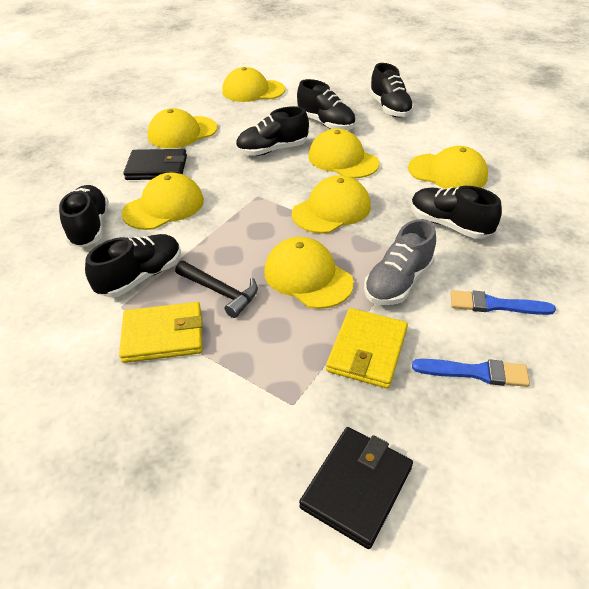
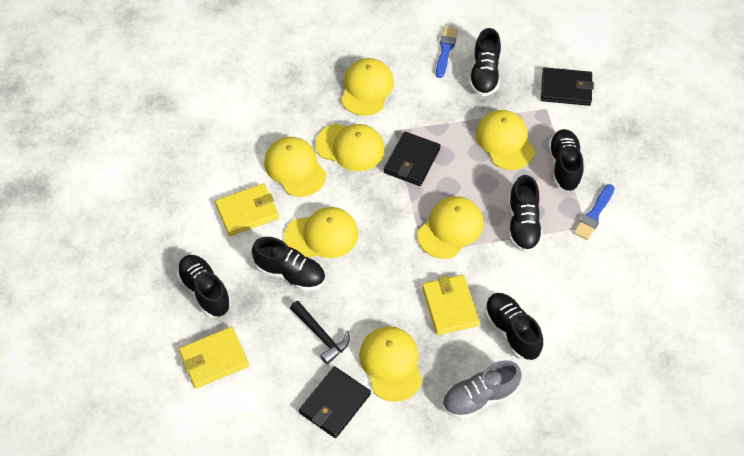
black wallet: [123,149,187,180] [299,427,413,549] = 2 -> [299,366,371,438] [384,131,441,186] [541,67,594,106] = 3
yellow wallet: [119,302,203,363] [326,308,408,389] = 2 -> [179,327,249,389] [215,183,279,236] [422,275,480,335] = 3

